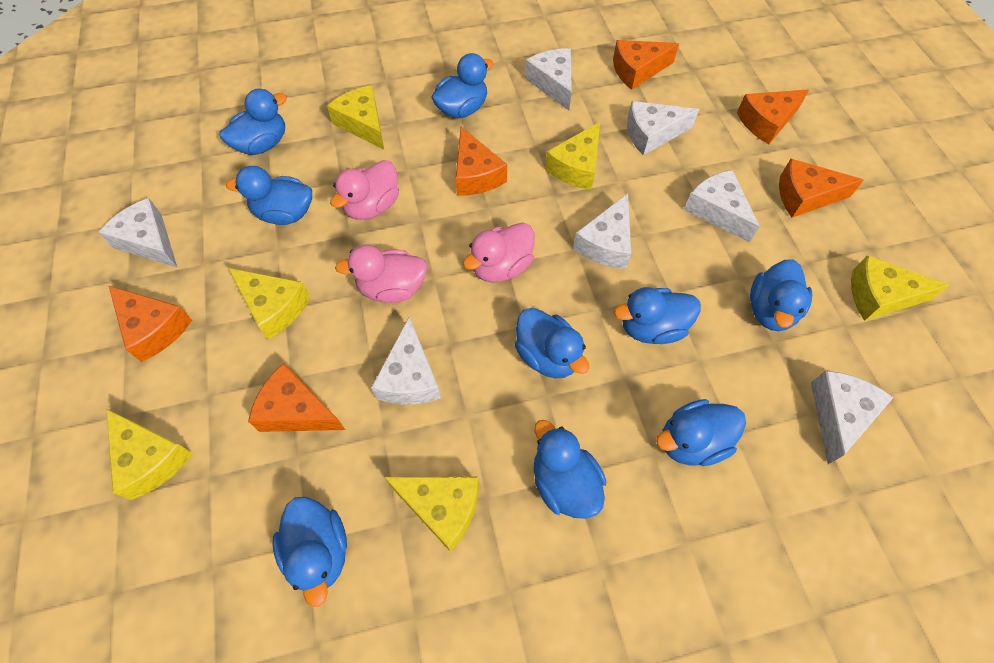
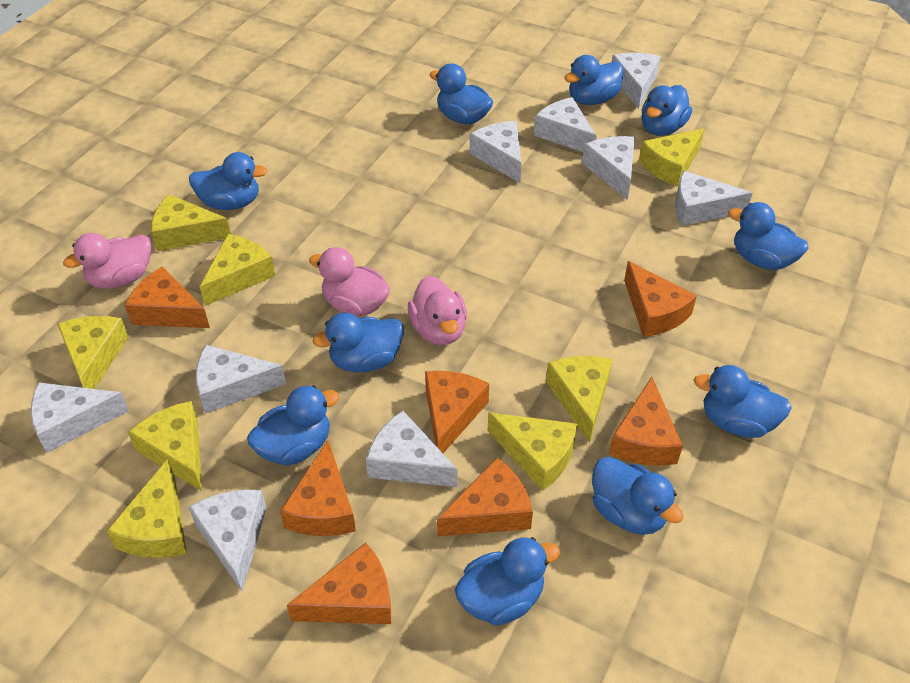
blue duck: [220,89,287,155] [226,166,312,225] [272,497,347,607] [431,53,494,119] [514,308,589,378] [534,420,606,519] [614,287,701,344] [656,399,746,466] [750,259,812,331] = 9 -> [189,152,268,210] [247,386,339,466] [313,313,404,372] [429,63,493,124] [455,537,560,626] [564,55,623,105] [592,457,683,535] [641,85,692,136] [694,365,792,438] [728,202,808,270] = 10
orange cheese: [109,286,192,362] [248,363,345,432] [455,127,507,196] [613,40,679,90] [737,89,809,144] [779,159,863,217] = 6 -> [124,266,210,328] [280,440,356,536] [287,543,391,624] [425,371,489,453] [437,458,533,537] [609,377,683,466] [624,261,697,337] = 7
white cheese: [98,198,177,267] [371,317,441,404] [525,48,572,110] [573,193,631,269] [627,101,699,155] [684,170,760,243] [811,371,894,464] = 7 -> [31,382,129,453] [189,490,267,592] [196,345,286,414] [366,411,458,487] [469,121,521,183] [534,97,597,152] [582,136,635,200] [612,53,661,109] [675,171,752,226] = 9
yellow cheese: [106,408,193,500] [228,268,310,340] [327,85,384,149] [384,477,479,552] [545,122,600,190] [851,255,949,321] = 6 -> [57,316,128,389] [107,459,187,558] [128,401,202,491] [151,194,231,251] [200,234,275,306] [488,412,577,491] [546,356,612,443] [639,129,704,187] = 8

